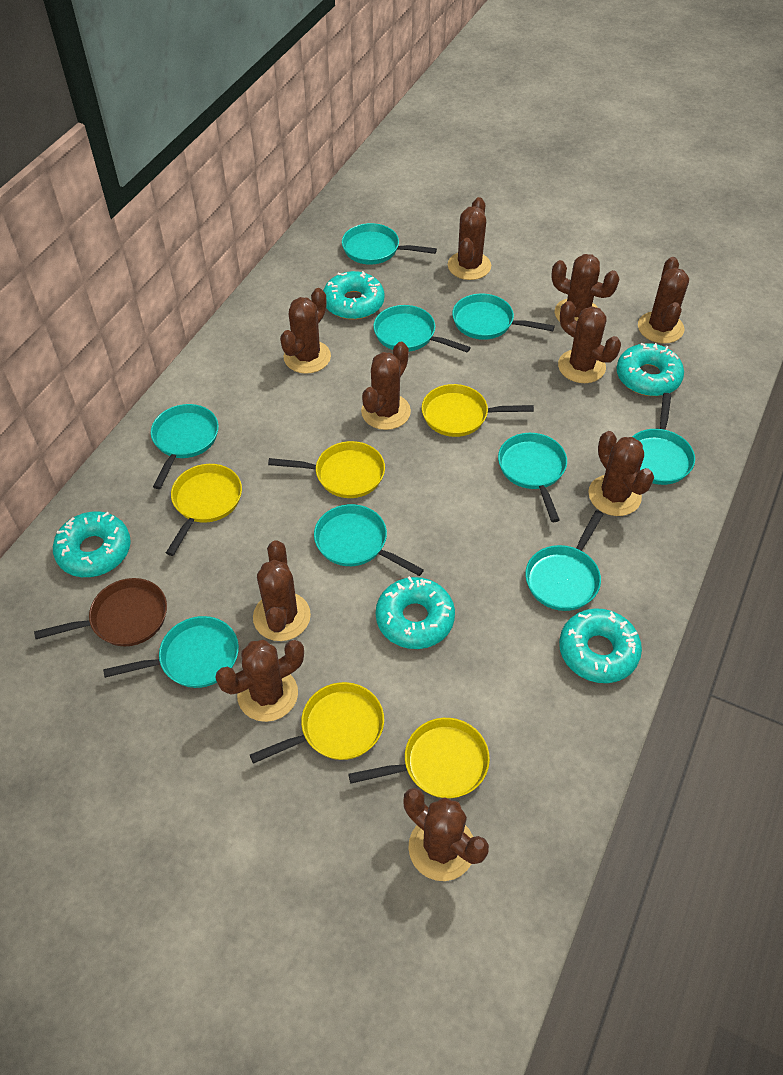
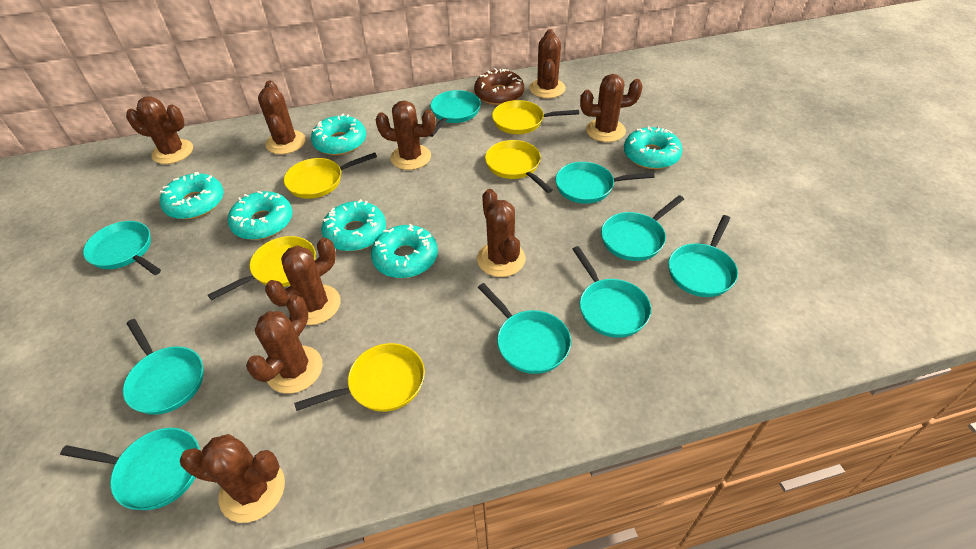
brown cactus: [215,640,304,722] [253,540,311,641] [280,288,331,374] [361,342,411,430] [403,788,489,881] [448,197,491,280] [551,254,619,322] [558,301,621,383] [588,431,654,516] [638,257,689,343] = 10 -> [126,96,193,164] [180,434,285,523] [246,295,323,394] [258,80,306,154] [265,237,341,325] [375,101,436,170] [477,189,525,277] [529,29,566,98] [580,74,643,142] = 9
brown donut: none = 0 -> [474,68,524,105] = 1
brown pan: [34,578,167,646] = 1 -> none = 0
turquoise donut: [53,511,131,577] [323,271,384,320] [376,576,455,649] [559,608,642,683] [617,343,684,396] = 5 -> [160,172,224,219] [228,191,293,240] [311,114,366,155] [321,199,386,251] [371,224,438,278] [624,126,683,169] = 6

